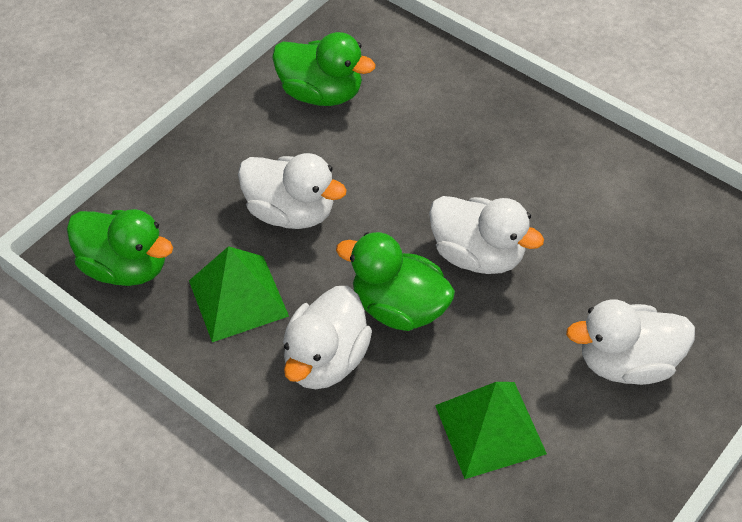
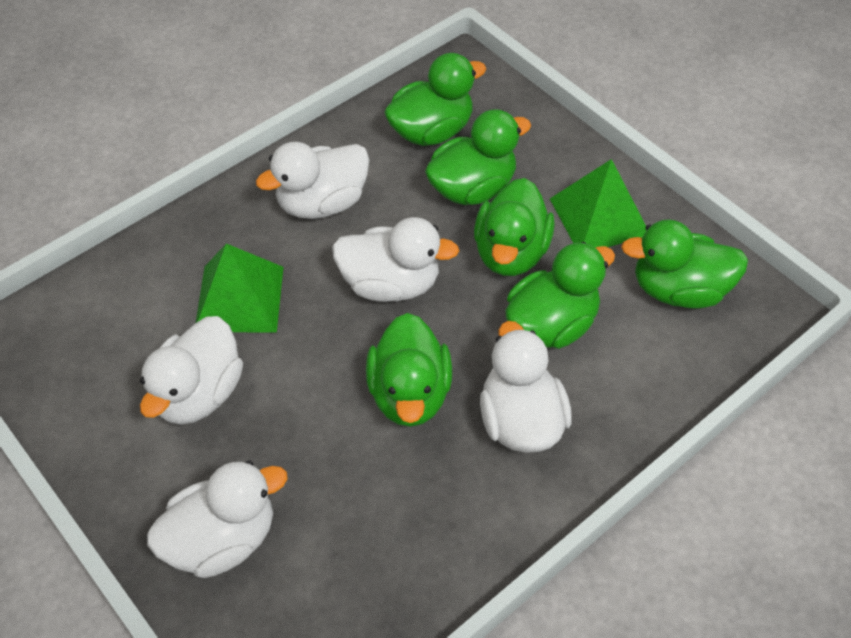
green duck: [67,209,173,286] [272,32,376,106] [336,232,455,331] = 3 -> [366,313,452,427] [384,53,486,146] [425,109,531,205] [474,178,555,276] [505,242,615,349] [621,219,748,309] = 6
white duck: [238,153,347,229] [283,286,372,389] [429,196,544,274] [566,299,695,385] = 4 -> [140,316,243,425] [147,460,288,578] [256,142,370,219] [332,217,459,302] [480,321,572,453] = 5

